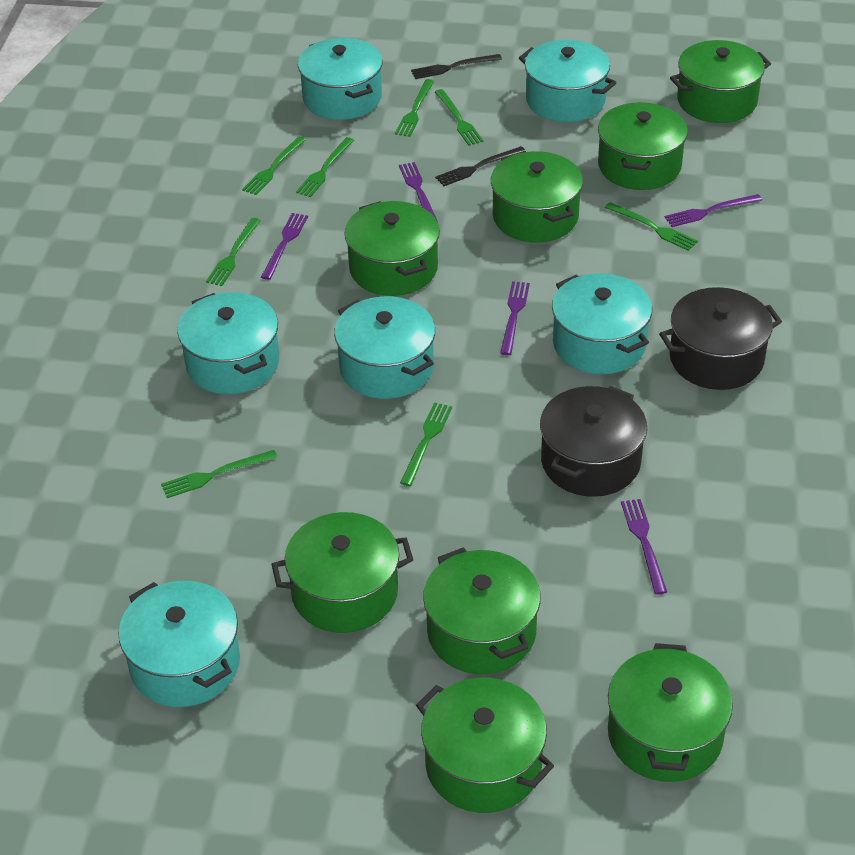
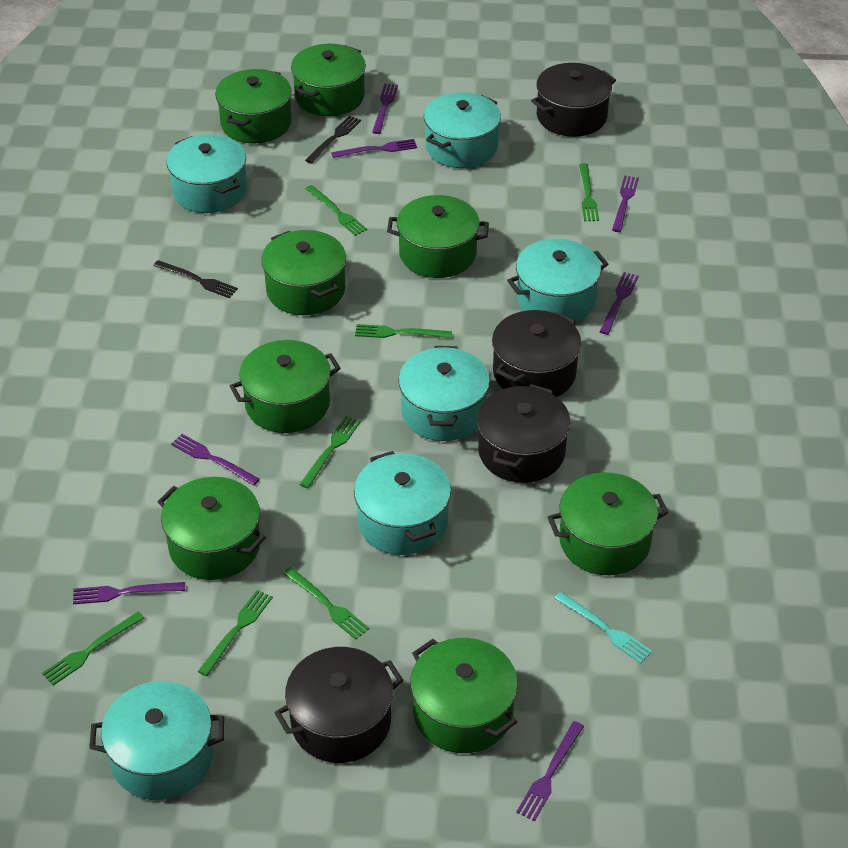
black pot: [540,386,647,497] [659,287,782,390] = 2 -> [275,647,403,763] [477,384,570,483] [492,310,581,397] [531,63,616,137] = 4
green fork: [161,450,278,498] [206,218,261,286] [242,136,306,195] [296,137,354,197] [395,79,434,137] [400,402,452,486] [435,89,483,146] [605,202,698,251] = 8 -> [42,611,144,686] [198,590,273,676] [283,567,369,640] [299,416,361,488] [305,185,367,236] [355,324,452,338] [579,163,599,221] = 7
purple fork: [261,213,308,280] [399,162,438,222] [500,281,530,355] [621,499,667,594] [665,194,762,227] = 5 -> [73,582,185,604] [171,434,260,486] [331,139,417,158] [372,84,398,134] [516,721,584,821] [599,272,639,335] [612,176,639,232] = 7
turquoise fork: none = 0 -> [554,592,652,664] = 1

